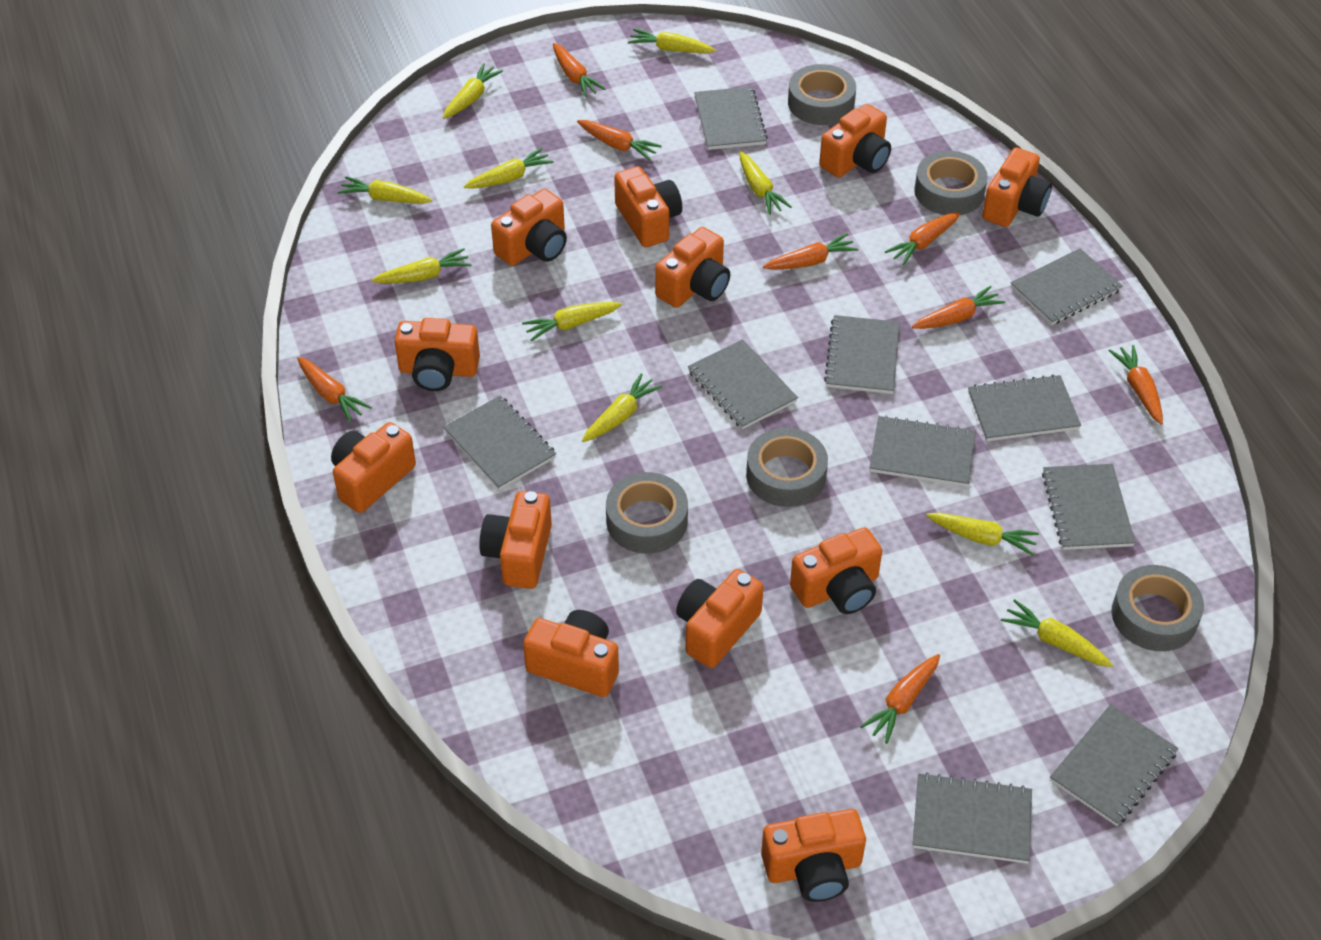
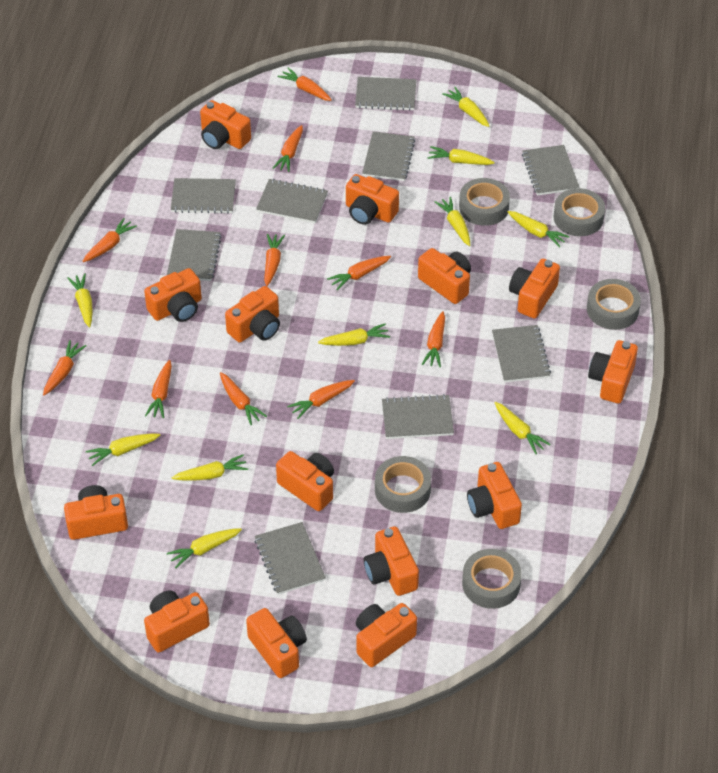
grey notebook: [443,396,556,490] [688,339,798,429] [694,87,768,150] [824,315,900,394] [870,415,976,487] [913,772,1032,864] [968,374,1081,441] [1011,248,1123,325] [1042,464,1135,550] [1050,704,1178,826] = 10 -> [167,229,221,281] [171,178,236,214] [255,522,326,595] [256,179,328,223] [355,77,416,111] [362,131,415,181] [382,394,454,439] [492,325,551,383] [522,145,579,196] = 9
orange camera: [331,422,416,513] [394,318,480,391] [479,491,552,589] [491,189,567,266] [523,610,619,697] [614,166,682,247] [655,227,730,308] [676,569,763,668] [761,809,866,902] [790,527,882,614] [819,104,891,178] [982,148,1052,227] = 12 -> [64,485,128,540] [144,268,202,322] [144,590,210,652] [200,100,251,149] [225,286,280,343] [246,608,307,678] [276,451,334,511] [346,174,399,225] [356,603,417,667] [364,526,419,596] [418,248,471,304] [467,462,522,529] [509,259,560,318] [588,340,638,403] = 14
orange carrot: [297,357,372,422] [553,43,606,97] [577,120,662,160] [763,233,859,270] [860,654,940,744] [885,212,961,265] [912,286,1005,329] [1109,345,1163,425] = 8 -> [43,340,86,395] [82,218,137,262] [145,360,172,418] [220,372,267,425] [264,234,285,286] [273,125,303,172] [278,68,332,101] [287,380,355,419] [327,256,391,290] [422,311,445,367] = 10

